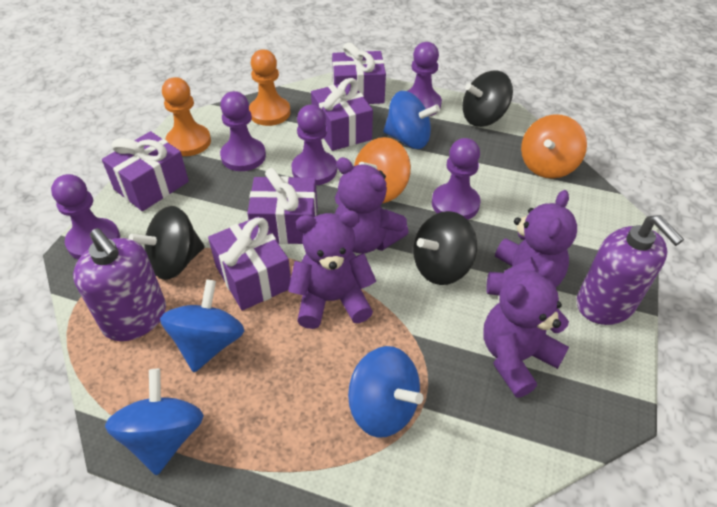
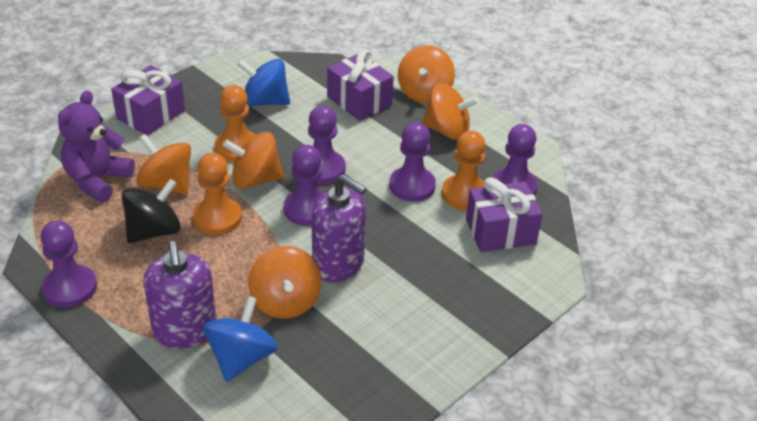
black spinning top: [128,206,205,280] [413,211,477,285] [462,71,513,127] = 3 -> [121,179,181,243] = 1
blue spinning top: [105,369,204,475] [160,280,244,372] [348,346,424,438] [383,91,440,149] = 4 -> [203,296,277,382] [237,59,290,106] = 2
orange pawn: [162,77,211,156] [249,49,290,126] = 2 -> [193,153,242,235] [214,85,255,163] [442,131,485,210] = 3
orange spinning top: [354,137,411,203] [521,114,587,178] = 2 -> [136,134,191,195] [223,132,284,189] [248,246,322,319] [398,45,455,103] [422,83,479,140] = 5
purple gift: [102,131,189,211] [208,216,291,311] [247,168,317,244] [311,78,373,151] [332,42,386,104] = 5 -> [111,65,185,136] [327,50,394,121] [466,177,543,252] = 3
purple teddy bear: [288,210,376,329] [335,157,409,254] [483,261,569,398] [486,190,577,296] = 4 -> [58,90,135,203] = 1

